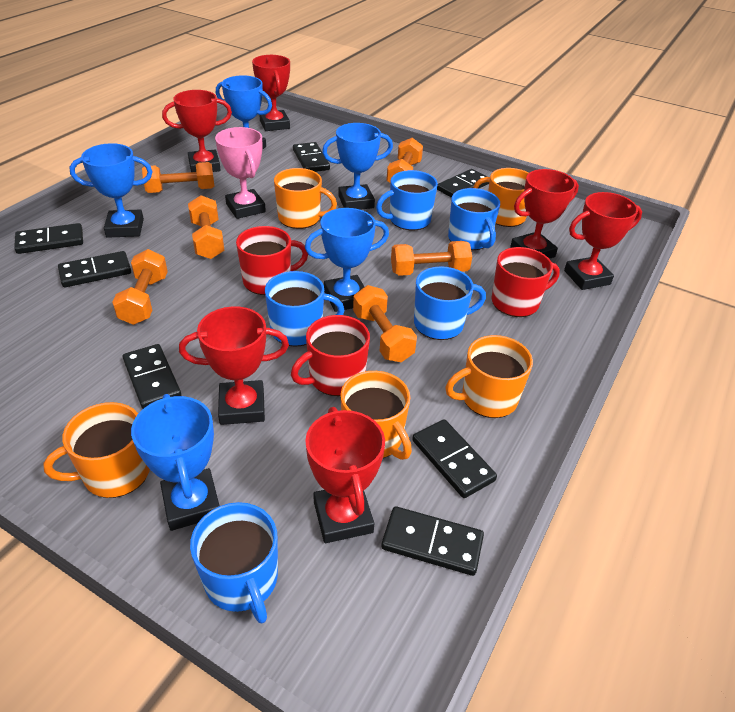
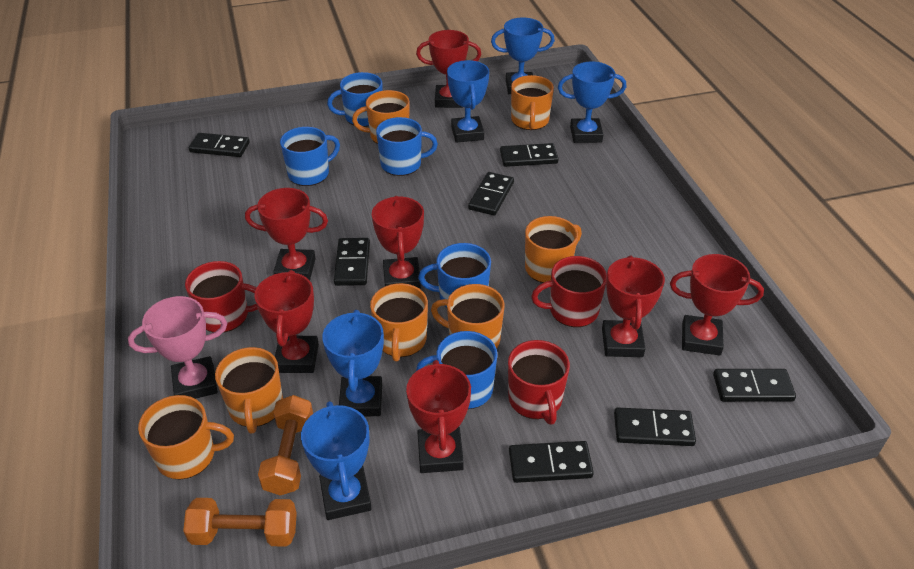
orange dumbbell: [112,249,168,325] [142,162,214,193] [188,195,225,259] [353,285,417,362] [386,138,423,183] [391,241,472,276] = 6 -> [183,498,297,547] [258,395,313,495] = 2
orange mug: [43,402,150,498] [274,168,337,229] [340,371,412,460] [445,335,533,418] [473,168,528,227] = 5 -> [138,395,234,479] [215,347,283,434] [352,90,410,144] [370,283,428,361] [431,284,504,349] [511,75,554,130] [525,216,582,283] = 7
red trophy: [162,90,232,172] [179,306,289,425] [252,55,290,131] [305,407,385,543] [510,169,579,259] [564,192,642,290] = 6 -> [245,188,328,280] [254,270,319,373] [372,196,424,289] [406,360,471,473] [416,30,481,108] [602,255,665,357] [670,254,764,355] = 7

